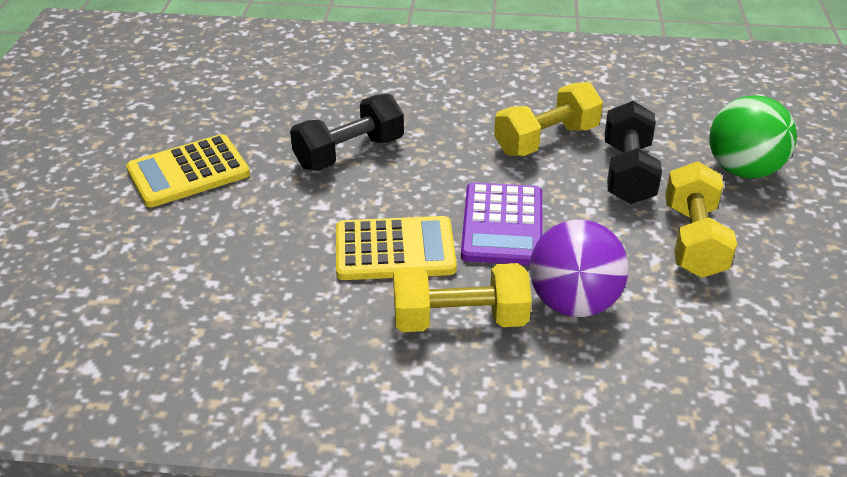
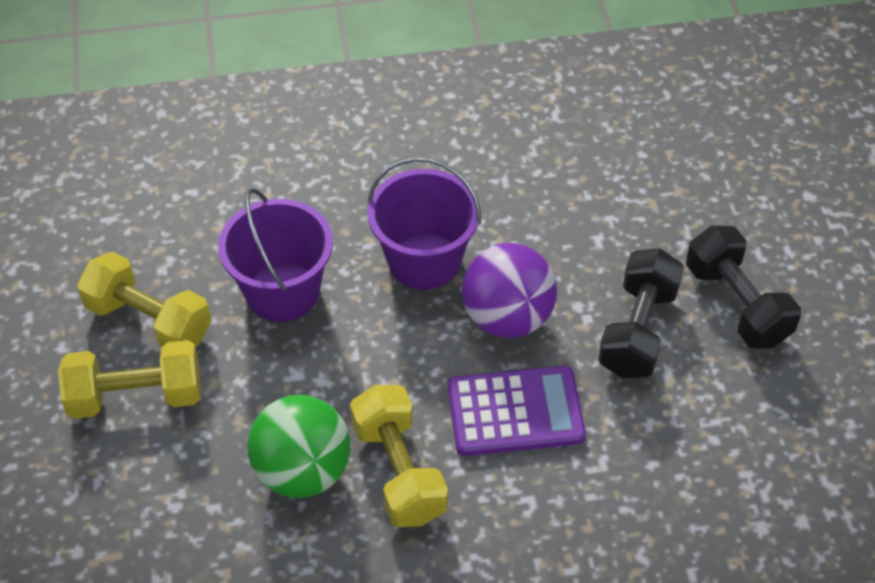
purple bucket: none = 0 -> [218,188,333,322] [367,157,481,290] = 2
yellow calculator: [126,134,250,207] [336,216,457,280] = 2 -> none = 0

